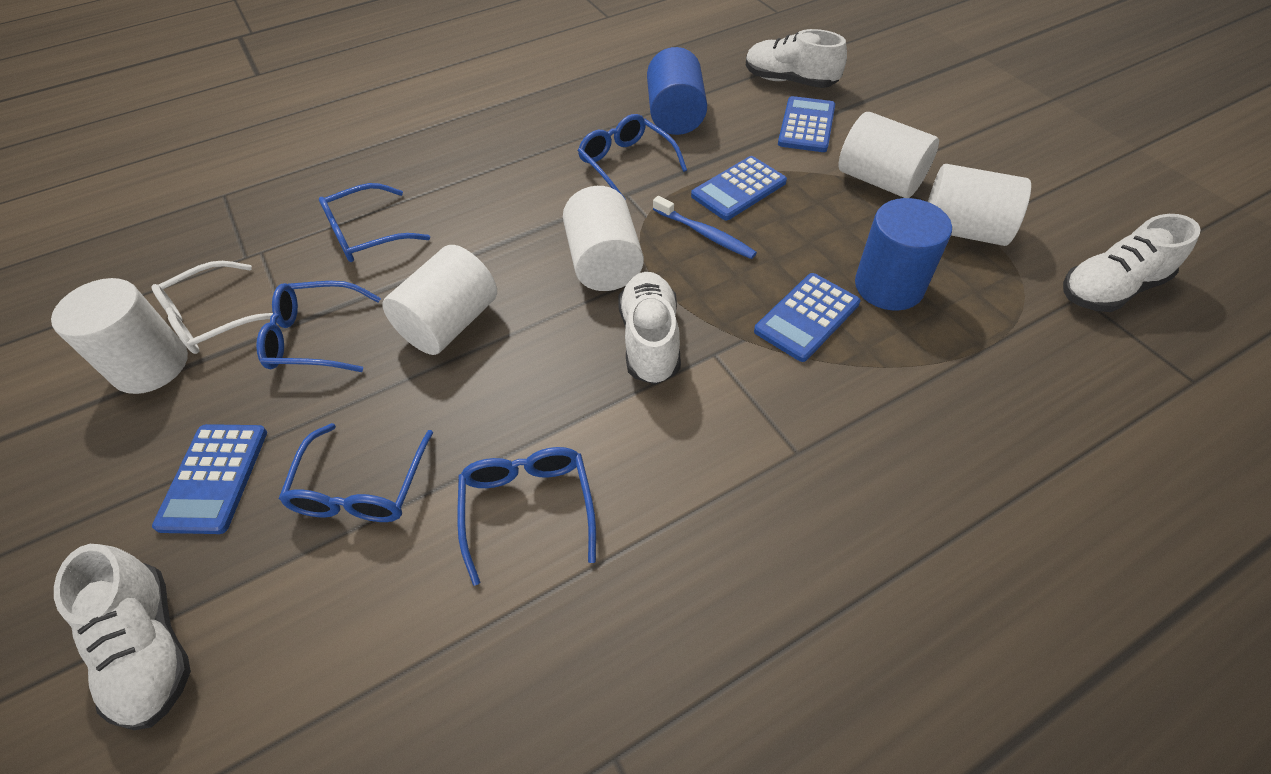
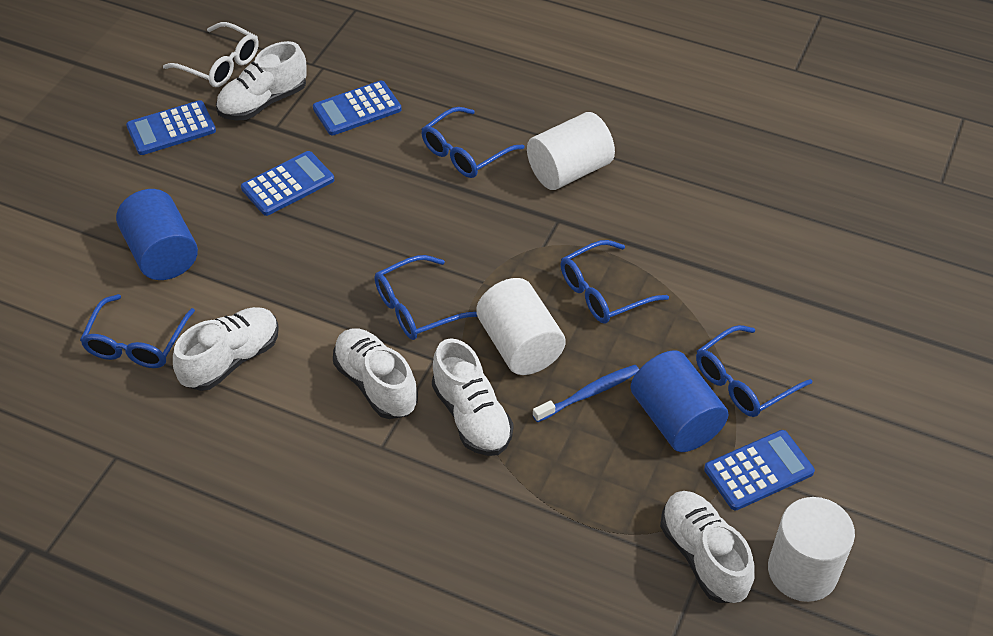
white cylinder: [51,278,188,394] [382,245,497,355] [563,186,644,291] [838,112,939,198] [928,164,1031,246] = 5 -> [476,278,566,375] [527,112,615,190] [768,497,855,602] = 3
white shoe: [54,544,191,730] [618,272,681,384] [746,29,847,88] [1063,214,1201,312] = 4 -> [173,307,279,391] [216,41,307,120] [333,328,418,419] [432,338,514,456] [660,491,755,603] = 5

